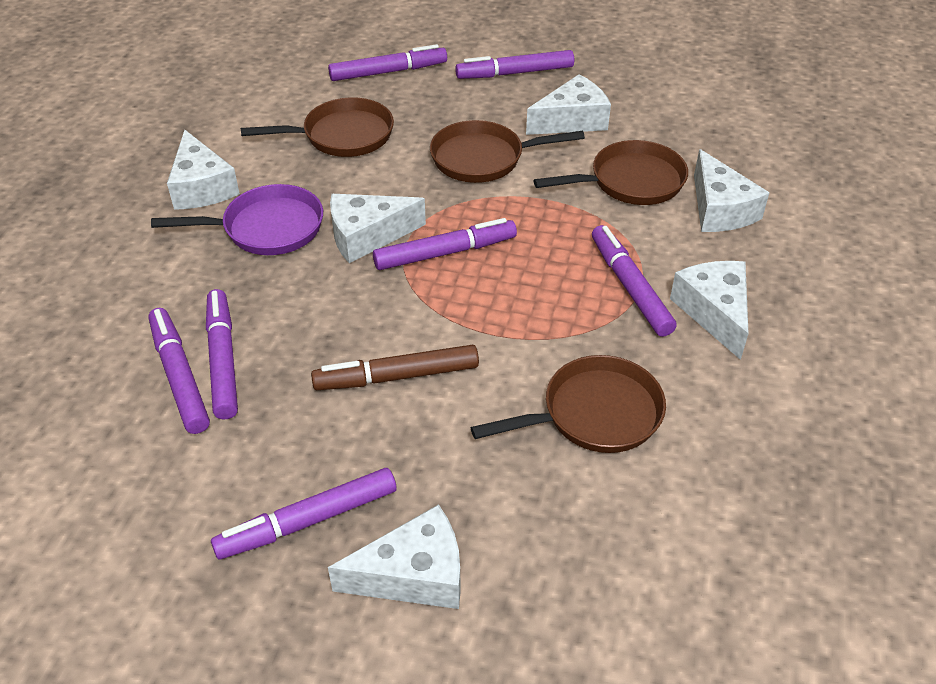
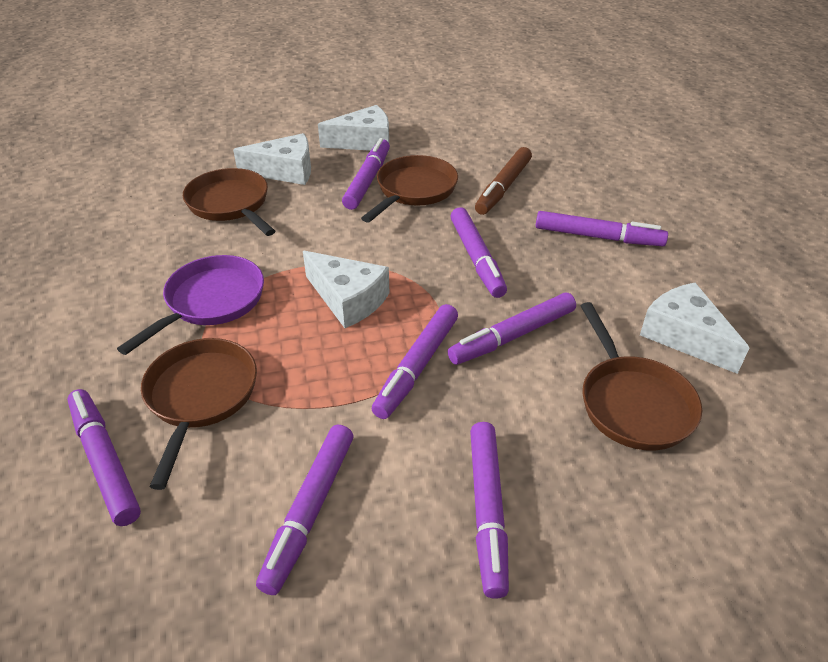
purple marker: [148,308,210,434] [206,289,238,419] [211,468,397,559] [328,44,447,81] [373,218,517,270] [455,50,574,79] [592,225,677,337] = 7 -> [67,389,141,526] [256,424,353,595] [342,138,390,210] [372,304,458,419] [448,293,576,365] [450,207,507,298] [470,422,509,599] [536,211,668,246] = 8
white cheese: [167,130,240,210] [328,504,461,609] [330,194,426,263] [526,75,611,135] [670,261,749,360] [694,149,769,232] = 6 -> [233,133,311,185] [303,251,390,328] [318,105,389,152] [640,283,750,374] = 4

